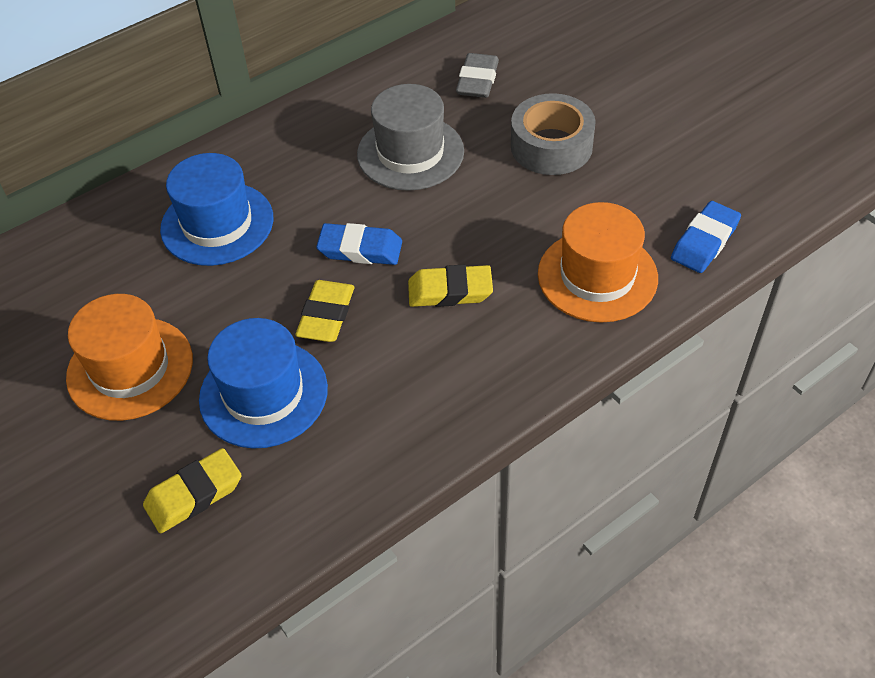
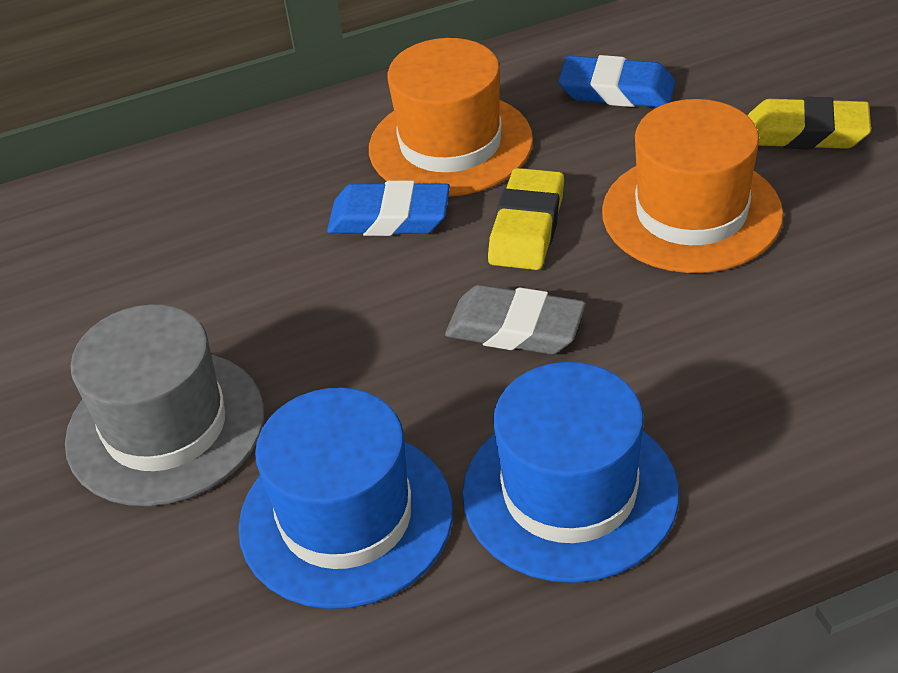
grey tape: [511,93,596,175] = 1 -> none = 0
yellow eraser: [143,448,242,533] [295,280,354,342] [408,265,493,307] = 3 -> [488,168,564,270] [748,97,871,149] = 2

